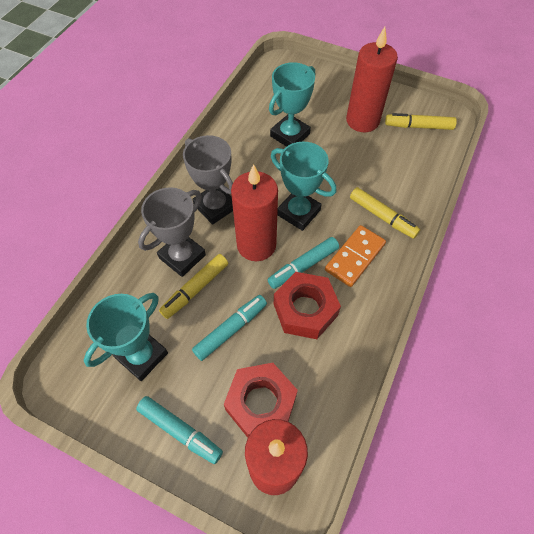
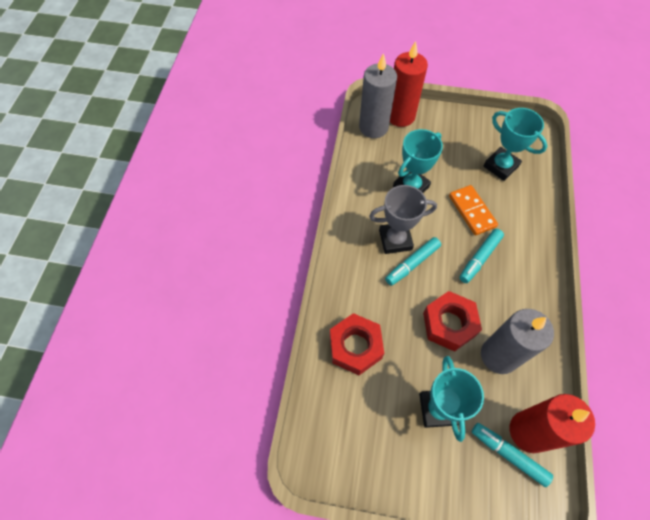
grey candle: none = 0 -> [359,53,397,138] [481,309,554,374] = 2
grey trophy: [138,187,206,277] [183,135,233,225] = 2 -> [369,185,437,254] = 1
red candle: [231,164,278,261] [245,419,308,495] [346,27,398,132] = 3 -> [390,41,428,127] [510,394,595,453] = 2
yellow marker: [159,254,228,319] [350,187,420,239] [385,113,457,130] = 3 -> none = 0

